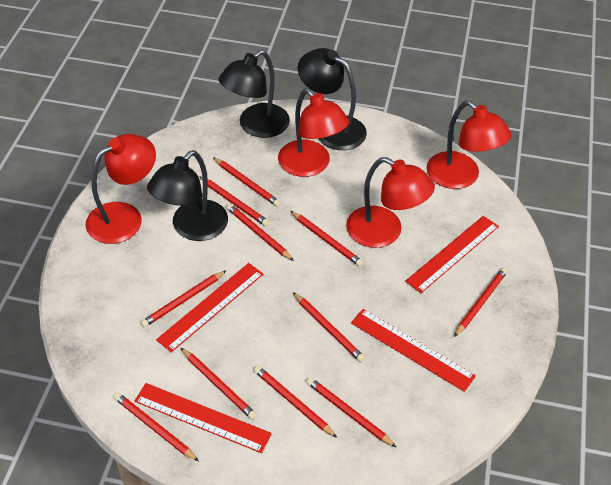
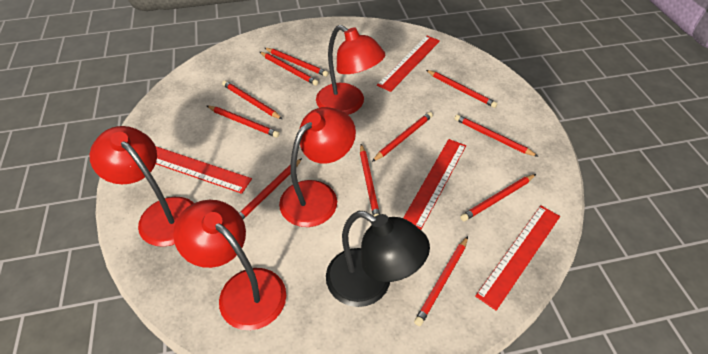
black lamp: [147,150,228,241] [219,50,290,138] [298,48,367,150] = 3 -> [326,211,430,307] = 1

